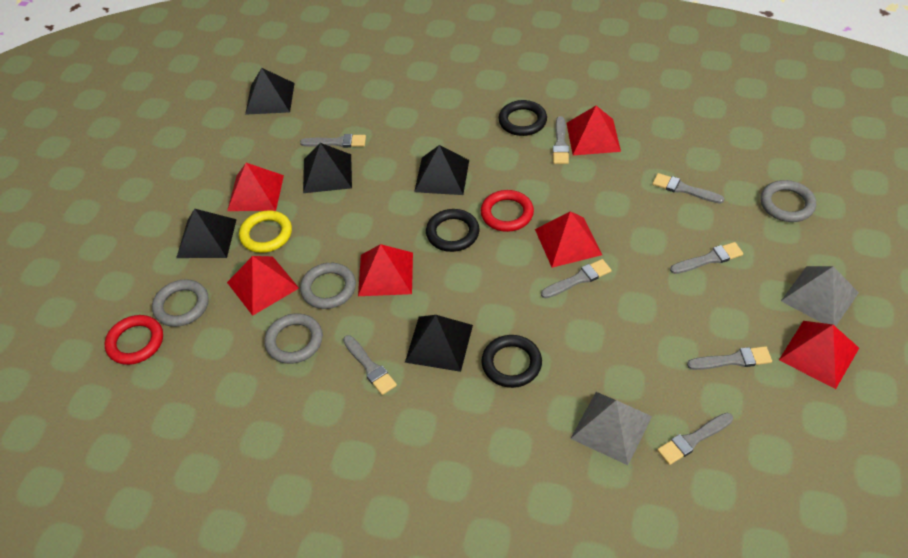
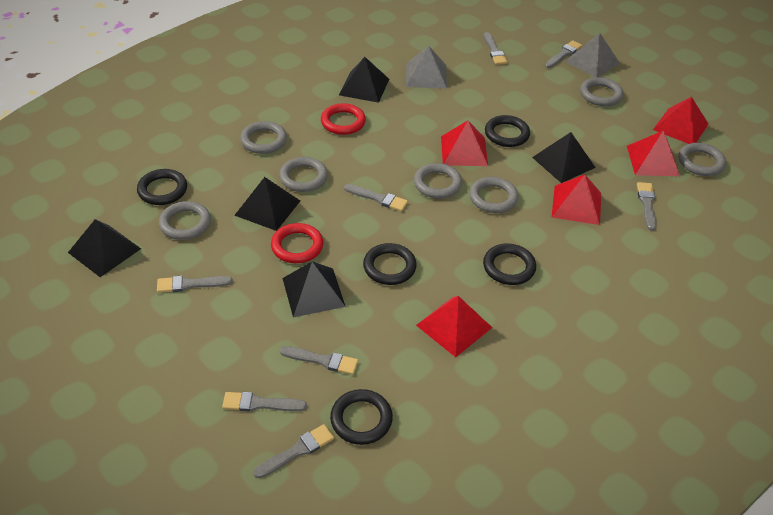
black ring: [426,209,480,252] [481,335,542,388] [498,100,547,136] = 3 -> [137,169,187,205] [330,389,393,445] [363,243,417,285] [483,244,536,285] [485,115,530,147] = 5
grey ring: [152,279,209,327] [264,313,323,364] [300,263,356,309] [760,180,816,222] = 4 -> [159,201,211,240] [240,121,287,154] [279,157,328,192] [414,163,462,199] [469,177,518,213] [580,77,623,106] [678,143,726,176] = 7
red pyramid: [227,163,284,211] [227,256,299,316] [358,244,413,296] [535,211,602,268] [567,106,621,155] [779,321,859,389] = 6 -> [416,296,492,357] [441,121,488,166] [552,174,601,225] [627,131,680,176] [653,97,708,144] = 5
yellow ring: [239,210,292,253] = 1 -> none = 0

